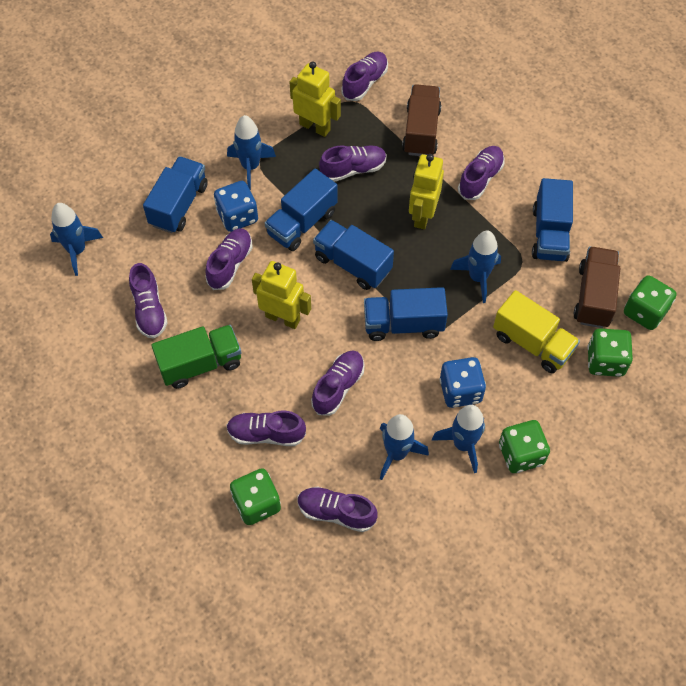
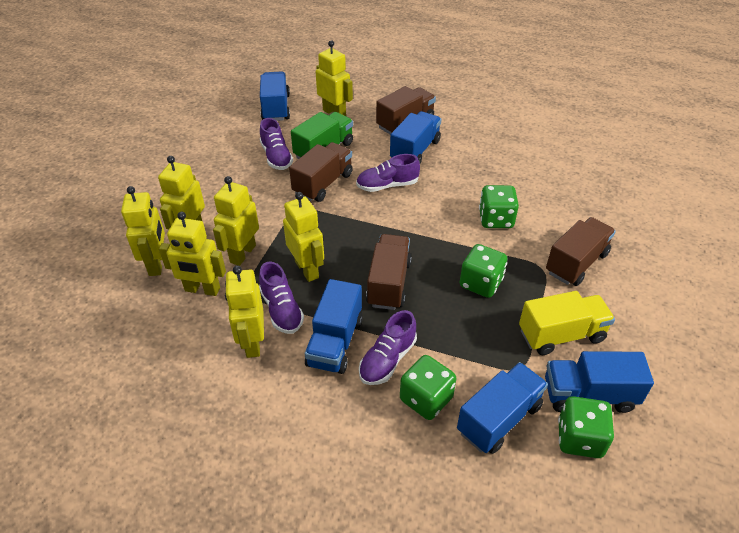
blue dice: [214,181,258,232] [440,357,486,408] = 2 -> none = 0
blue rocket: [50,203,103,276] [227,115,276,190] [380,414,429,480] [432,405,485,473] [450,230,501,303] = 5 -> none = 0
brown truck: [402,84,441,156] [574,246,620,328] = 2 -> [289,142,353,202] [366,234,412,310] [376,86,436,135] [546,217,616,286] = 4
purple shoe: [129,263,168,339] [205,228,252,290] [226,411,306,446] [298,487,378,532] [311,351,365,416] [319,145,387,182] [341,51,388,101] [458,146,505,200] = 8 -> [259,262,304,334] [260,118,293,170] [356,154,420,192] [359,310,417,385] = 4
yellow robot: [252,261,311,329] [290,61,341,137] [409,154,444,229] = 3 -> [121,186,165,276] [158,156,205,229] [159,212,226,296] [213,176,259,266] [225,266,264,358] [283,192,324,282] [316,40,353,116] = 7

